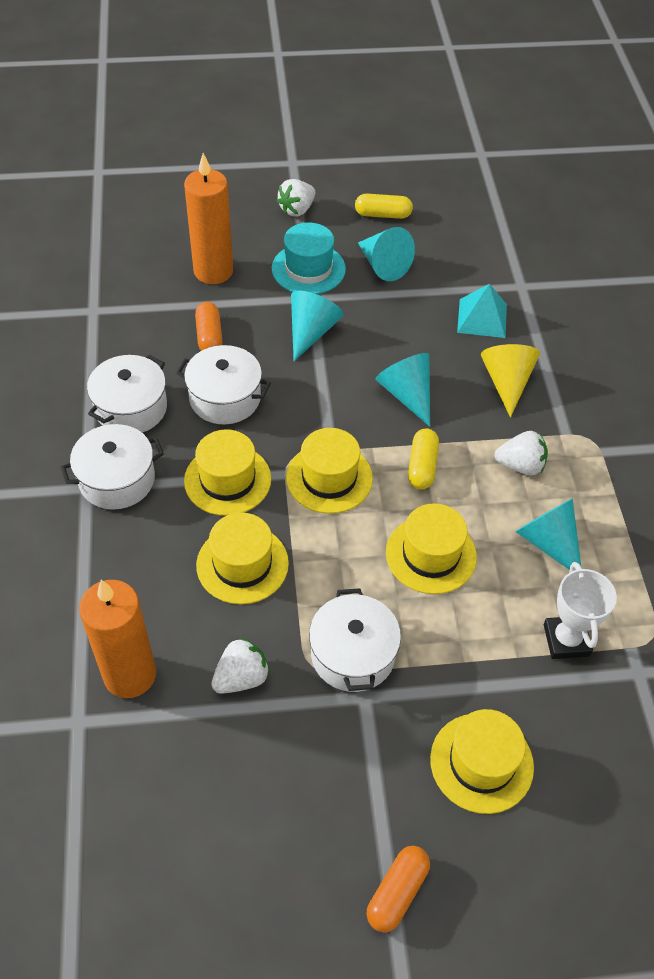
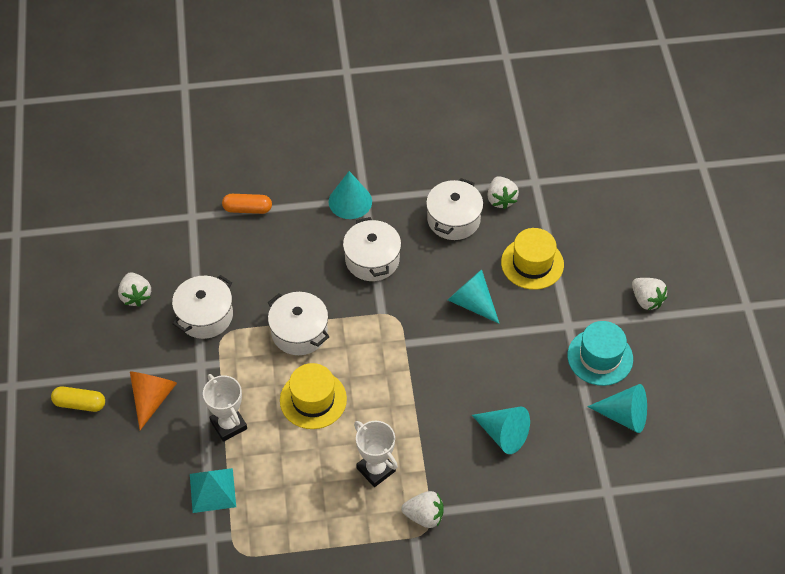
orange candle: [79,580,156,698] [184,153,233,284] = 2 -> none = 0
orange capsule: [195,302,223,351] [366,846,430,933] = 2 -> [222,194,272,214] = 1
orange cone: none = 0 -> [130,371,177,430] = 1
white strawberry: [211,637,270,694] [277,179,316,217] [494,431,548,475] = 3 -> [118,272,151,307] [401,491,444,528] [487,176,519,209] [632,278,667,310] = 4
white trophy: [544,562,617,659] = 1 -> [203,374,247,442] [354,421,398,487] = 2
yellow capsule: [355,194,413,219] [408,428,439,490] = 2 -> [51,386,105,412] = 1
yellow cone: [481,344,540,418] = 1 -> none = 0
yellow hat: [184,429,271,516] [196,512,289,604] [286,428,373,514] [386,503,477,594] [430,709,534,814] = 5 -> [280,363,347,429] [501,228,564,290] = 2

